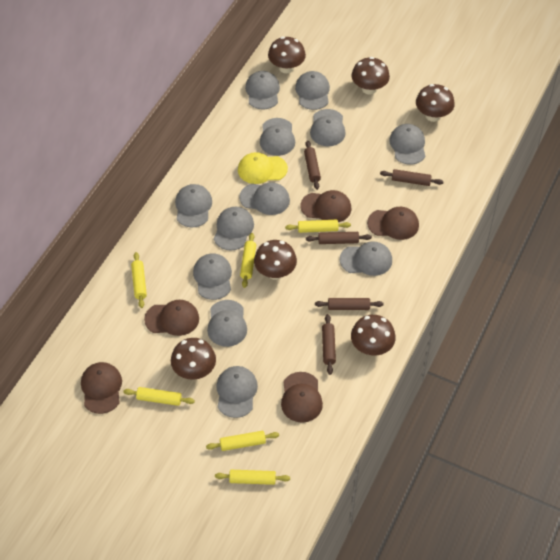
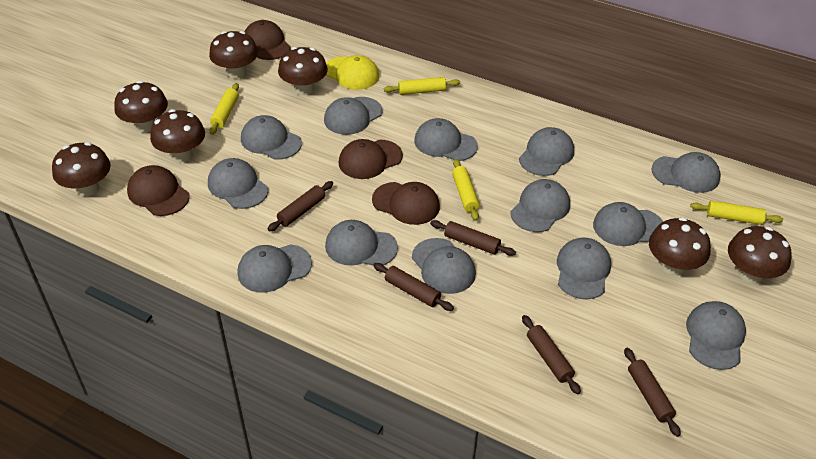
brown cap: [81,362,122,414] [144,300,199,336] [281,372,323,423] [301,190,351,222] [367,207,419,240] = 5 -> [127,165,190,216] [245,20,291,60] [339,139,403,179] [372,182,440,225] = 4
brown mushroom: [171,338,216,380] [254,240,297,280] [268,36,306,73] [351,57,390,95] [351,315,396,356] [416,84,455,122] = 6 -> [52,142,111,196] [115,81,168,132] [150,109,205,162] [209,31,258,79] [278,47,328,95] [649,217,711,275] [728,226,792,284] = 7
grey cap: [175,184,212,227] [193,254,232,300] [207,300,247,347] [214,207,254,250] [216,366,258,418] [239,182,290,215] [245,71,280,110] [260,118,295,156] [295,71,330,110] [310,109,346,146] [340,241,392,276] [389,124,425,165] = 12 -> [208,158,268,209] [237,244,312,293] [241,115,302,160] [324,97,383,135] [325,220,398,265] [412,238,476,294] [414,118,478,161] [510,179,570,232] [519,127,574,176] [557,237,611,299] [593,202,663,246] [652,152,721,193] [686,301,746,370] = 13
yellow rolling pin: [123,387,195,406] [131,252,147,308] [206,431,279,451] [215,470,290,485] [240,233,256,288] [285,220,351,233] = 6 -> [209,83,239,135] [384,77,460,95] [452,159,479,221] [690,201,783,225] = 4

